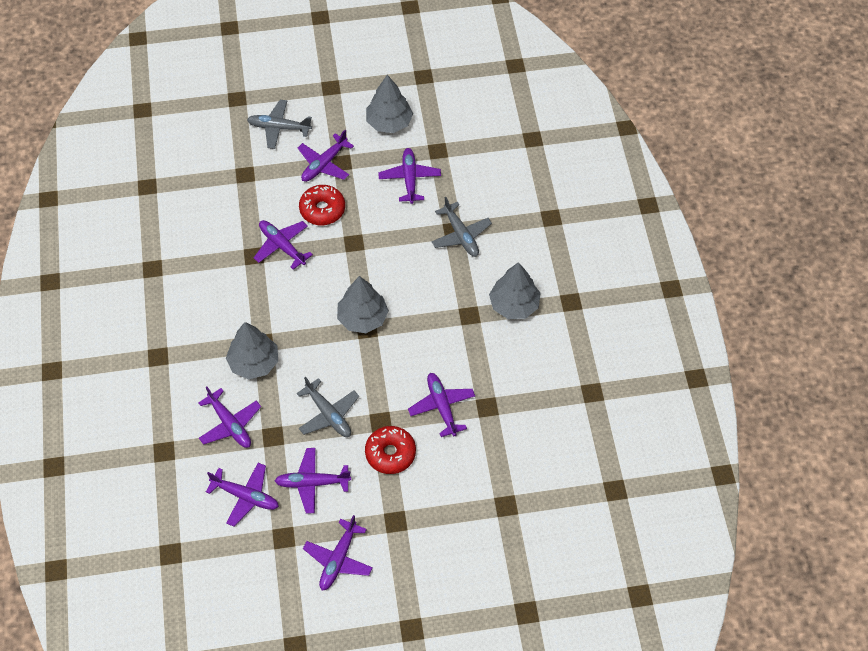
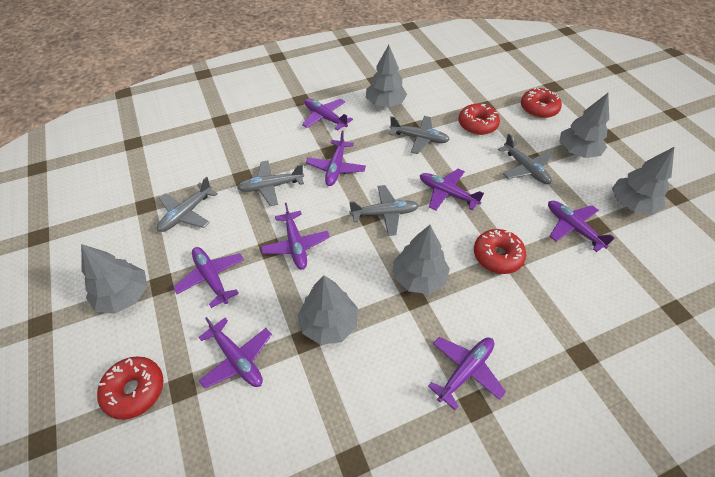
grey plane: [247,100,312,149] [296,377,359,437] [432,197,492,257] = 3 -> [157,177,218,232] [237,160,304,206] [349,185,419,236] [389,116,450,154] [498,134,553,184] = 5
grey tree: [226,322,278,379] [337,276,389,333] [366,75,413,133] [489,262,540,319] = 4 -> [81,244,147,314] [298,275,358,345] [366,45,407,107] [393,225,450,294] [559,93,609,158] [612,147,674,215] = 6
red donut: [299,185,345,225] [365,426,416,474] = 2 -> [97,357,163,420] [458,103,500,135] [474,229,526,274] [521,88,562,118] = 4

